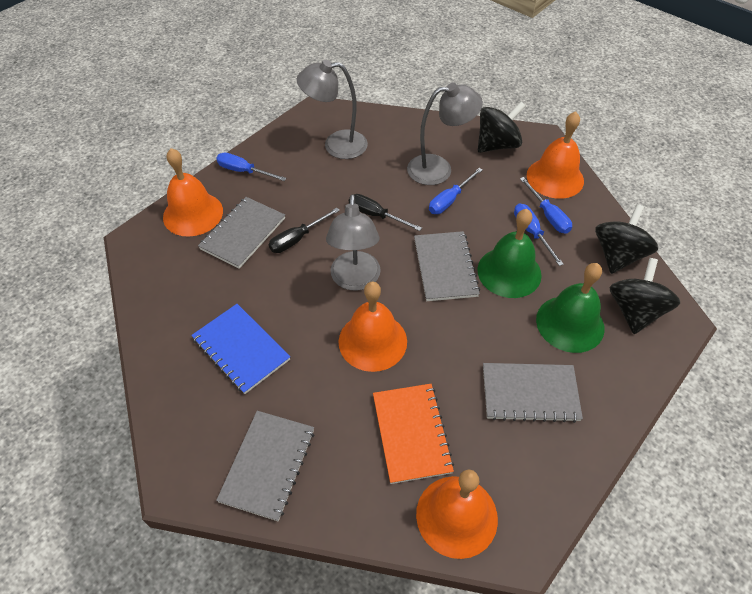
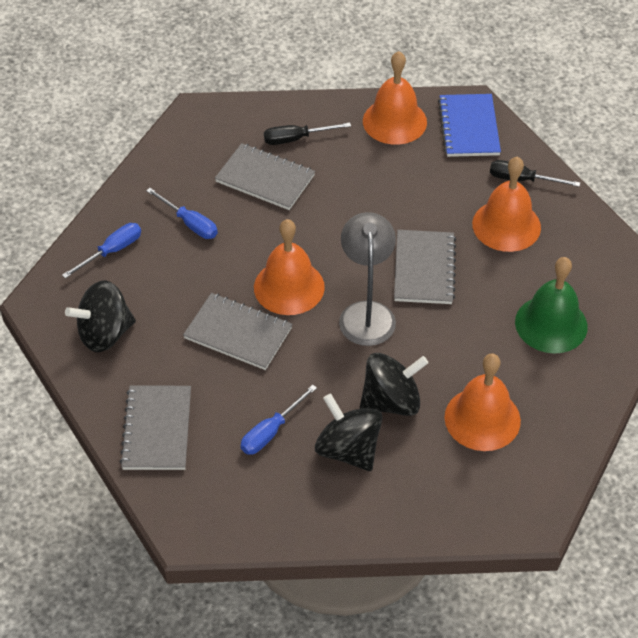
blue screwdriver: [216,153,286,181] [429,168,483,214] [514,203,564,266] [520,177,572,234] = 4 -> [62,223,141,279] [146,188,218,239] [241,385,317,455] = 3
green bell: [477,209,542,298] [536,263,604,353] = 2 -> [515,257,588,354] = 1
grey lamp: [297,60,368,159] [326,194,381,291] [407,83,483,185] = 3 -> [339,212,396,346] = 1
orange notebook: [373,384,454,484] = 1 -> none = 0

